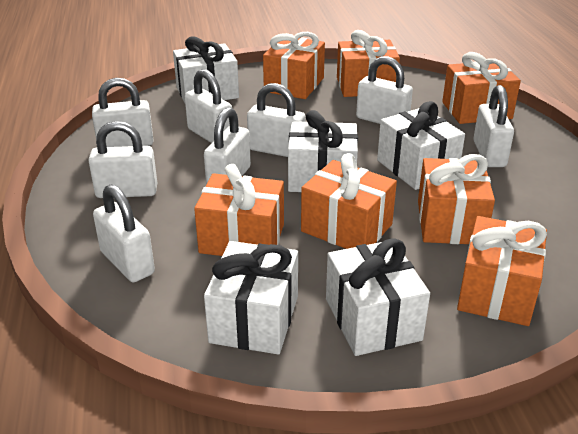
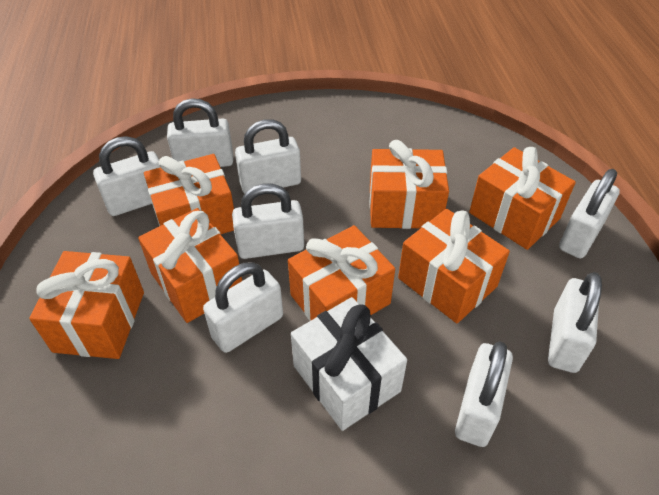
white gift: [173,36,239,103] [204,241,298,355] [288,110,358,192] [326,238,430,356] [377,101,465,190] = 5 -> [291,297,407,431] = 1

